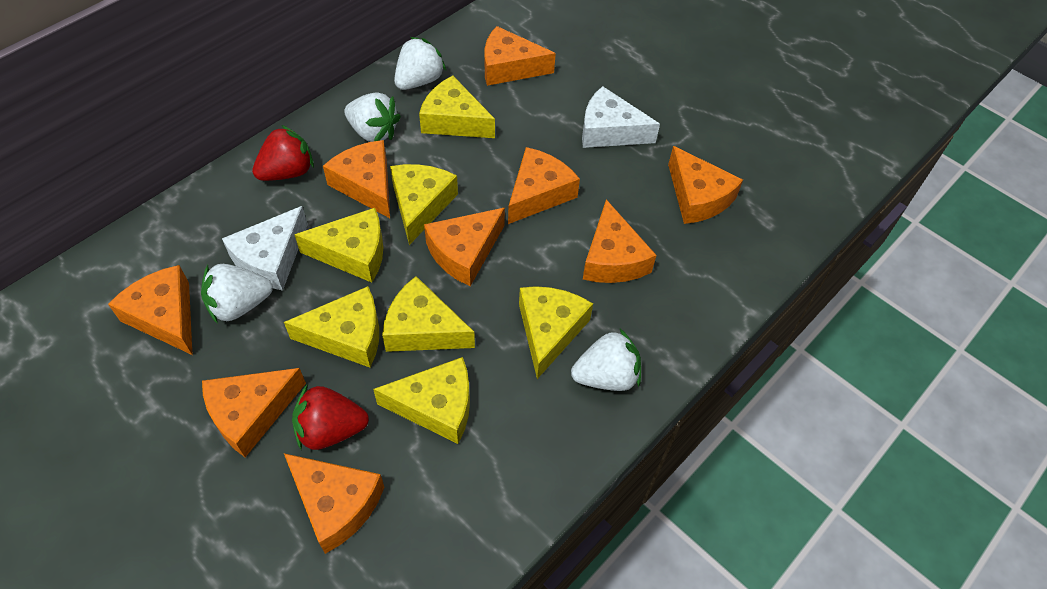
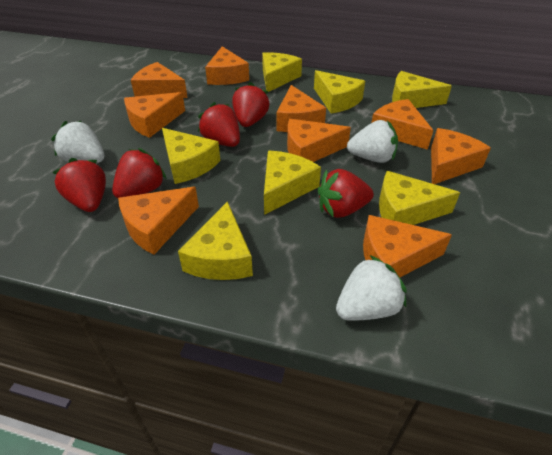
red strawberry: [252,125,314,181] [292,385,369,450] = 2 -> [52,158,106,212] [112,148,167,198] [198,102,240,147] [232,82,270,127] [318,169,374,218] = 5
white cheese: [222,206,308,291] [582,86,660,148] = 2 -> none = 0
white strawberry: [201,264,273,324] [344,92,401,142] [394,37,446,90] [571,329,641,391] = 4 -> [51,121,104,163] [336,255,407,321] [347,120,398,163] = 3

